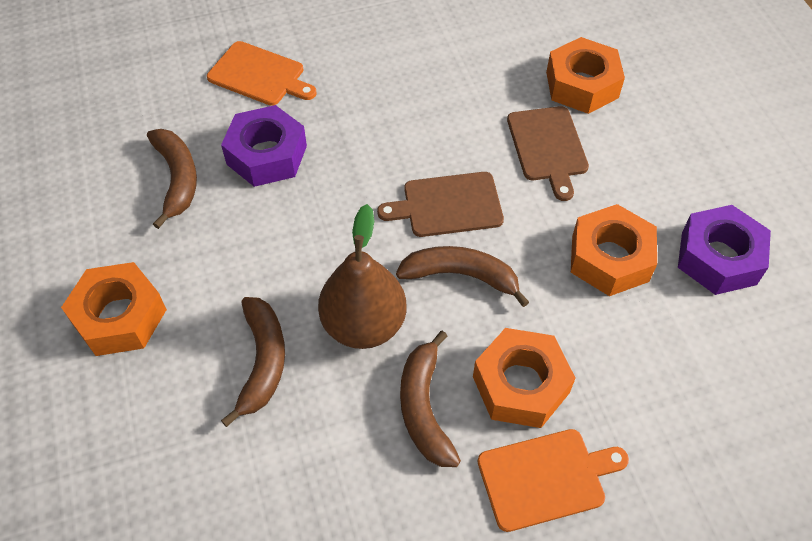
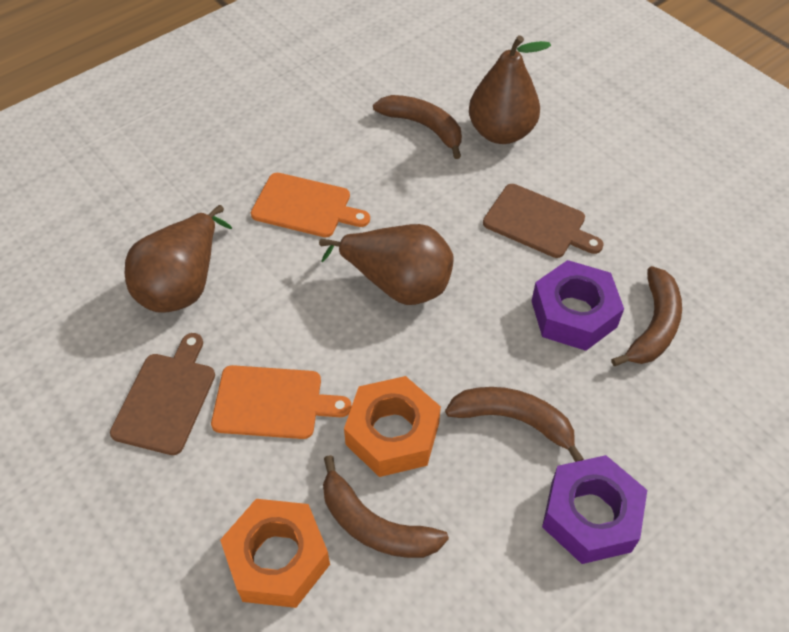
brown pear: [318,204,407,349] = 1 -> [125,205,232,312] [319,224,453,305] [469,35,551,144] = 3
orange nut: [61,262,167,356] [473,328,575,428] [546,37,625,114] [571,204,657,296] = 4 -> [220,499,330,608] [344,376,441,477] = 2

